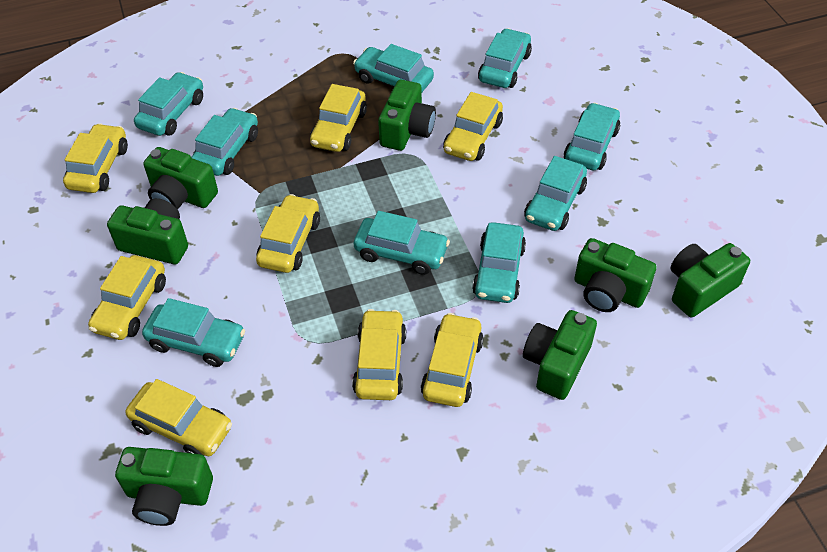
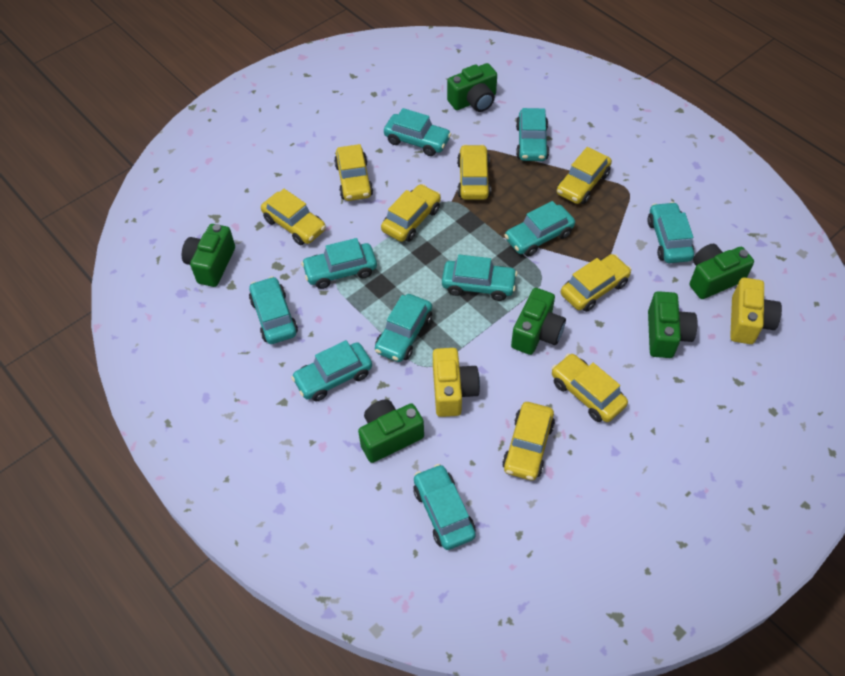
green camera: [107,198,188,264] [115,447,213,526] [143,147,218,210] [378,80,436,151] [523,310,597,400] [574,238,657,312] [671,243,750,317] = 7 -> [182,224,235,287] [358,399,424,463] [447,63,497,112] [511,288,566,355] [648,291,698,358] [690,244,754,299] = 6
turquoise car: [134,72,203,136] [142,298,245,367] [191,108,258,176] [353,44,434,92] [354,211,450,275] [472,222,526,303] [478,28,532,88] [524,156,587,231] [564,103,620,170] = 9 -> [249,276,298,344] [291,340,372,401] [301,238,377,289] [375,294,432,362] [384,108,451,156] [413,464,476,550] [442,255,518,301] [504,201,575,257] [516,108,549,161] [647,202,694,263] = 10
yellow camera: none = 0 -> [433,348,480,417] [730,277,782,344] = 2

